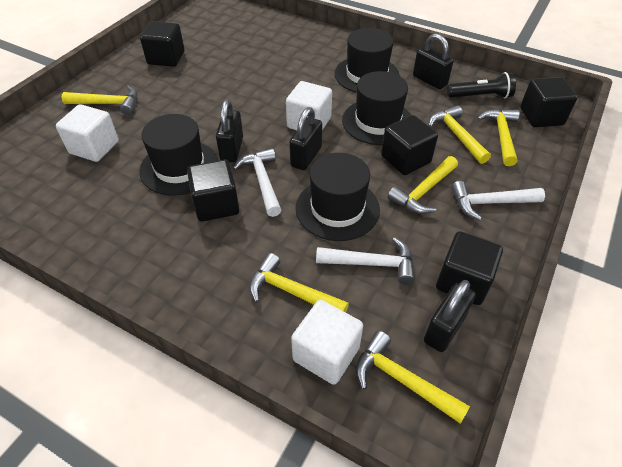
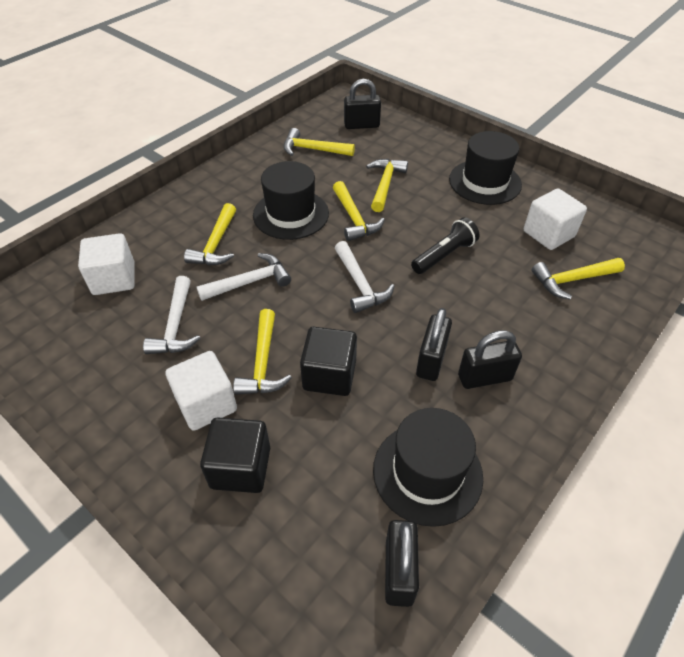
black cube: [140,21,185,67] [187,160,239,222] [381,115,438,175] [436,231,503,305] [520,77,578,127] = 5 -> [200,417,270,493] [300,327,357,396] = 2
black hat: [139,114,218,196] [296,153,380,241] [335,28,400,93] [342,71,411,145] = 4 -> [253,161,329,240] [373,408,483,527] [449,131,522,205] = 3

